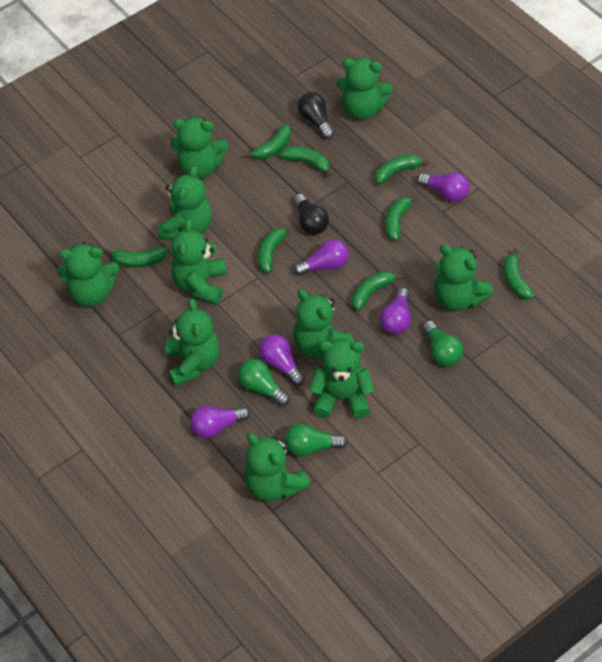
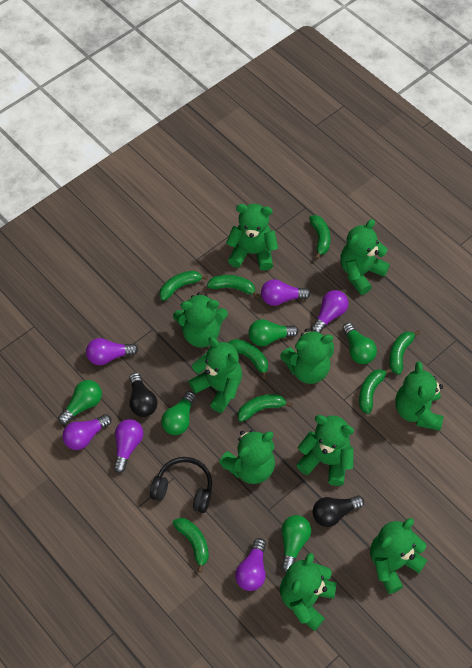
black headphones: none = 0 -> [150,457,212,513] = 1
green light bulb: [238,359,290,406] [285,424,348,457] [423,321,463,366] = 3 -> [58,380,102,425] [161,391,196,435] [248,319,299,346] [281,515,311,572] [342,323,377,364] = 5
purple light bulb: [190,406,250,438] [259,334,305,386] [294,239,349,276] [380,288,411,334] [417,172,469,202] = 5 -> [62,414,111,450] [86,338,138,365] [113,419,143,473] [235,538,266,591] [261,279,310,306] [311,290,348,333] = 6

